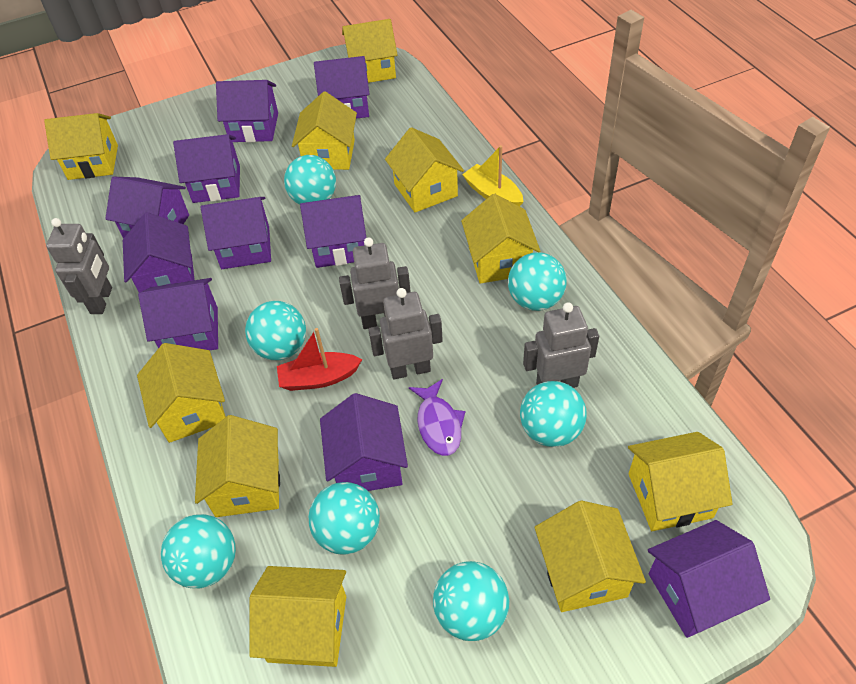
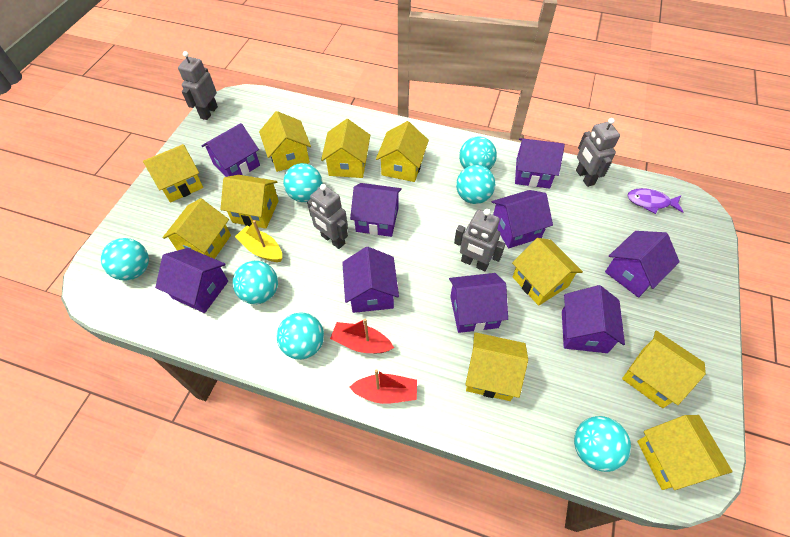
purple house: [105,177,189,239] [123,212,195,292] [138,278,218,350] [173,134,240,203] [201,197,271,269] [216,80,278,143] [300,195,366,268] [314,56,369,119] [320,393,408,491] [648,520,770,638] = 10 -> [155,248,228,313] [202,123,260,177] [342,247,399,313] [350,183,402,237] [449,273,508,333] [491,190,553,248] [515,138,565,189] [562,285,625,353] [605,231,680,298] = 9
red boat: [277,328,362,391] = 1 -> [330,319,394,353] [349,369,417,404] = 2

